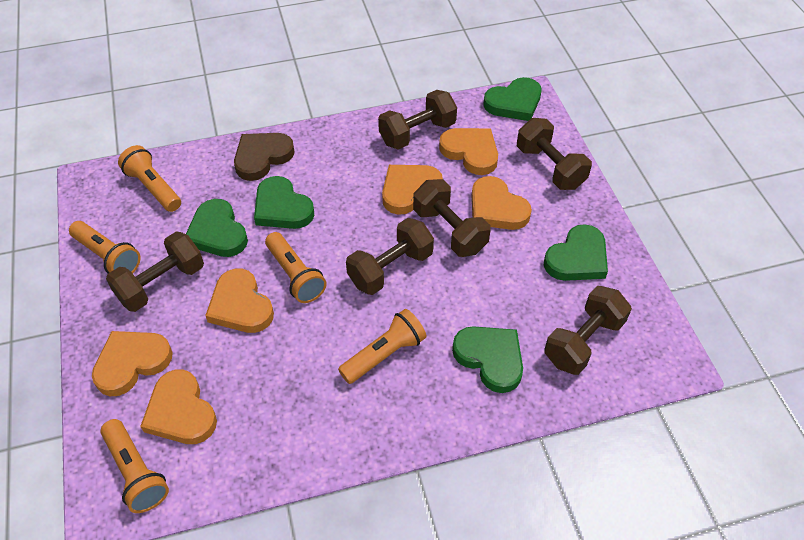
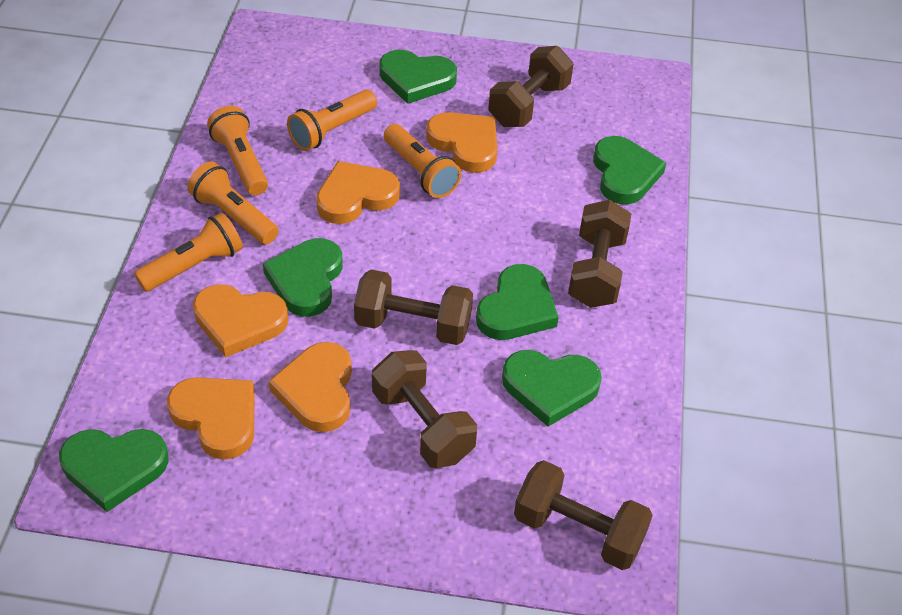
brown dumbbell: [106,232,204,312] [346,218,434,295] [378,90,457,150] [413,179,491,257] [517,118,592,190] [544,286,632,375] = 6 -> [354,269,473,345] [372,350,477,468] [488,46,573,127] [514,460,653,570] [568,200,631,308] = 5
brown heart: [234,133,295,181] = 1 -> none = 0
green heart: [186,199,248,257] [254,176,314,229] [452,326,523,393] [483,77,542,121] [544,224,608,281] = 5 -> [59,429,169,512] [263,238,343,317] [379,50,457,104] [476,264,559,340] [502,350,602,427] [593,136,666,205] = 6
orange heart: [92,331,173,396] [140,370,217,444] [205,269,274,333] [382,165,443,215] [439,128,498,175] [472,176,532,230] = 6 -> [167,377,255,460] [193,284,288,357] [269,342,352,432] [316,161,400,224] [426,112,497,173] = 5

